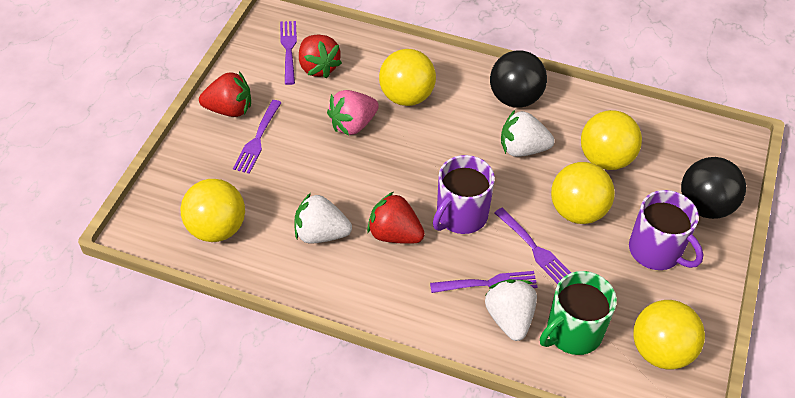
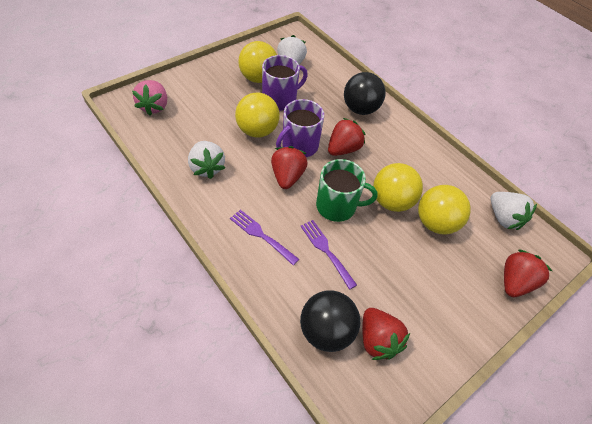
purple fork: [233,100,282,174] [280,21,297,85] [430,271,537,293] [495,208,571,284] = 4 -> [230,210,299,265] [300,220,357,290] = 2
red strawberry: [199,72,251,117] [299,35,342,79] [367,192,425,244] = 3 -> [271,146,308,189] [328,118,366,156] [362,308,410,360] [504,249,552,297] = 4
yellow ball: [180,179,245,242] [379,49,436,106] [551,162,615,224] [581,110,642,170] [633,300,705,369] = 5 -> [235,92,280,138] [238,41,277,83] [373,163,423,212] [418,185,471,235] = 4

